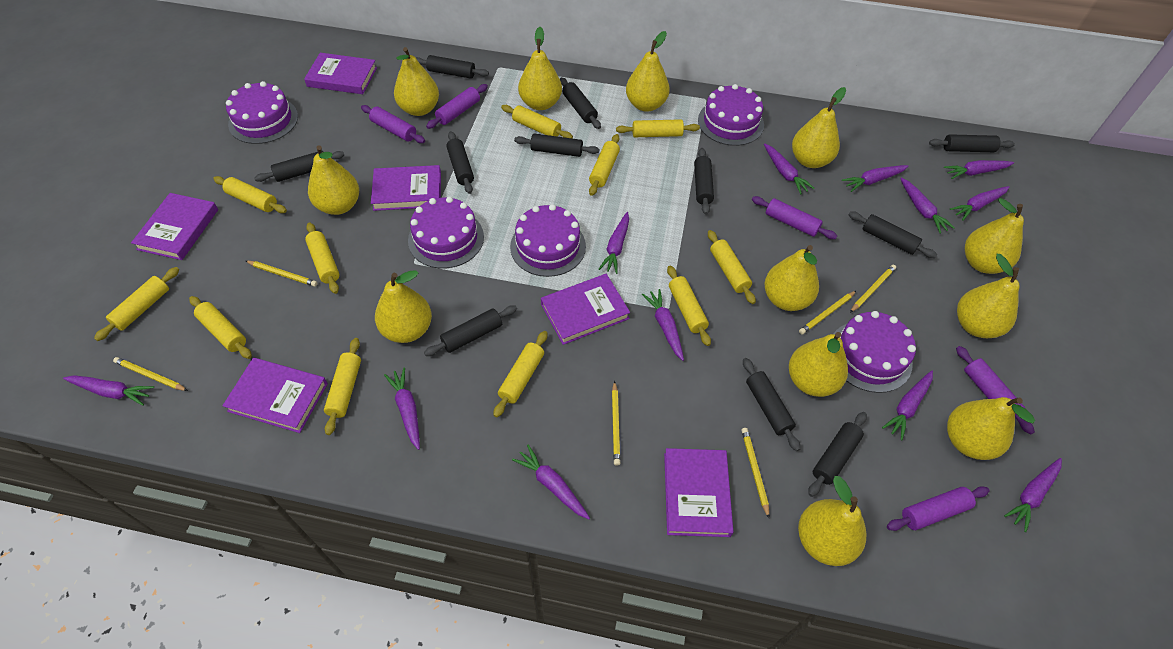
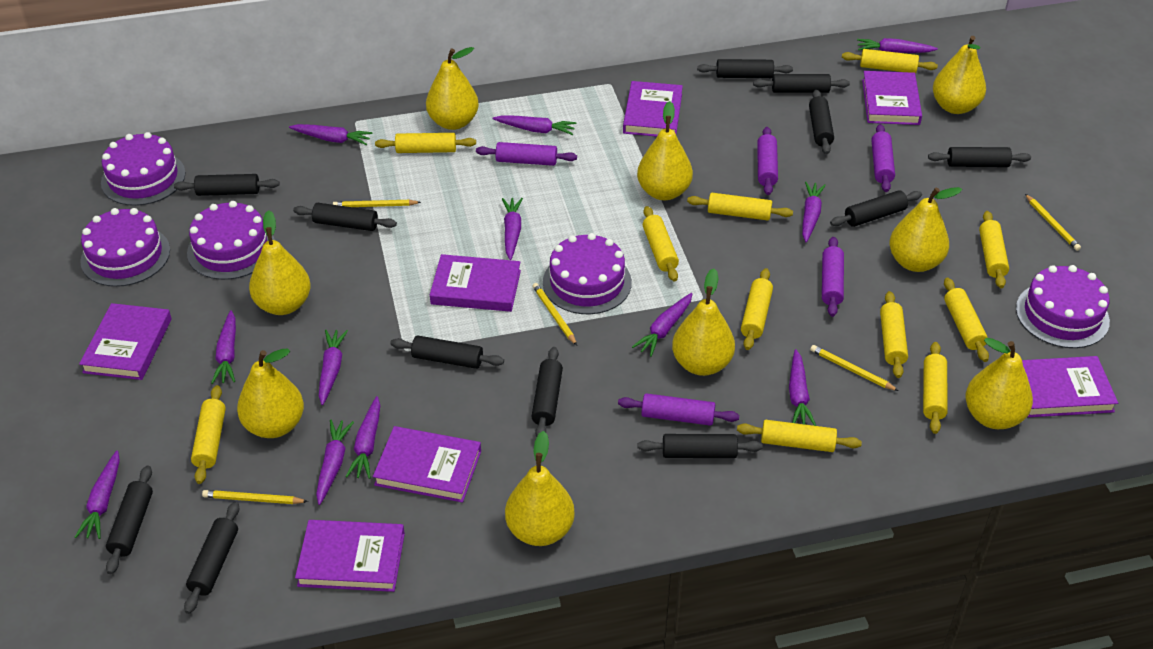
black rolling pin: [254,151,344,182] [416,55,489,79] [424,305,517,356] [446,131,474,194] [514,133,599,157] [560,77,601,129] [694,148,714,214] [743,358,800,451] [808,412,867,497] [848,211,937,258] [929,134,1015,152] = 11 -> [106,466,153,574] [174,174,280,196] [184,502,239,614] [293,203,397,231] [390,335,504,369] [531,347,563,437] [638,434,763,458] [697,59,793,78] [753,74,850,93] [809,90,834,154] [830,190,922,227] [928,147,1031,167] = 12
purple book: [131,193,218,260] [222,358,328,433] [304,53,377,94] [371,165,441,211] [541,274,630,345] [664,448,734,537] = 6 -> [79,303,172,380] [295,520,405,592] [373,426,481,503] [430,254,521,312] [623,81,683,137] [862,71,922,125] [1022,356,1118,417] = 7
yellow pear: [308,145,359,215] [375,270,432,343] [394,47,439,116] [518,27,562,110] [626,31,670,112] [764,245,819,311] [789,332,848,397] [792,87,846,168] [798,476,867,566] [947,397,1035,460] [957,254,1020,338] [965,198,1024,274] = 12 -> [237,348,304,438] [249,210,311,315] [426,47,479,130] [505,431,575,546] [637,101,693,200] [672,268,735,376] [889,187,962,272] [933,36,986,114] [965,338,1033,429] = 9
yellow pencil: [113,357,188,391] [246,261,318,287] [612,381,620,465] [741,428,769,518] [799,291,856,334] [850,265,896,313] = 6 -> [202,490,308,504] [333,200,421,207] [532,283,577,345] [810,345,899,391] [1025,194,1081,251] = 5

